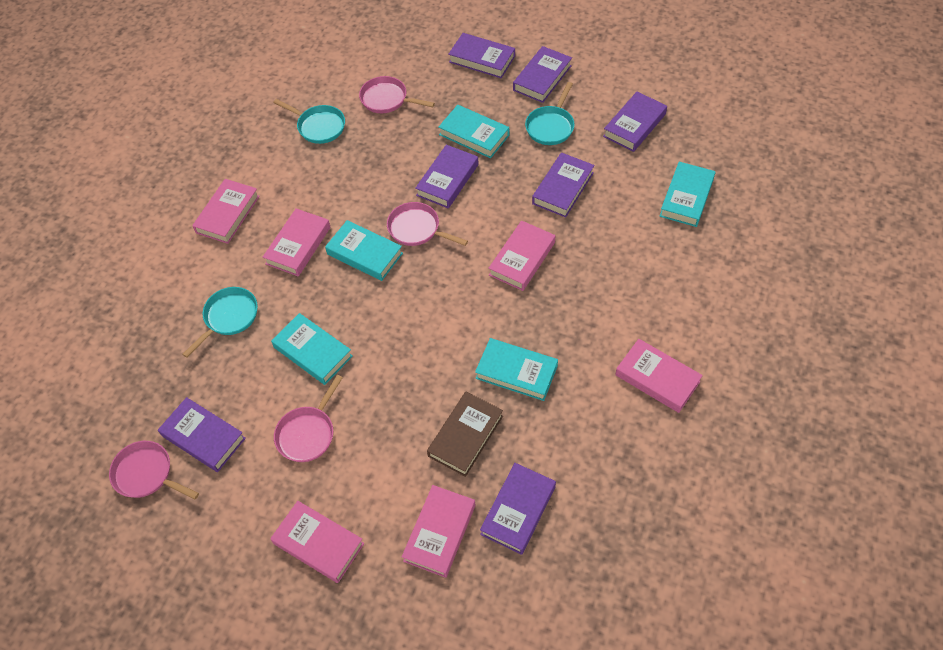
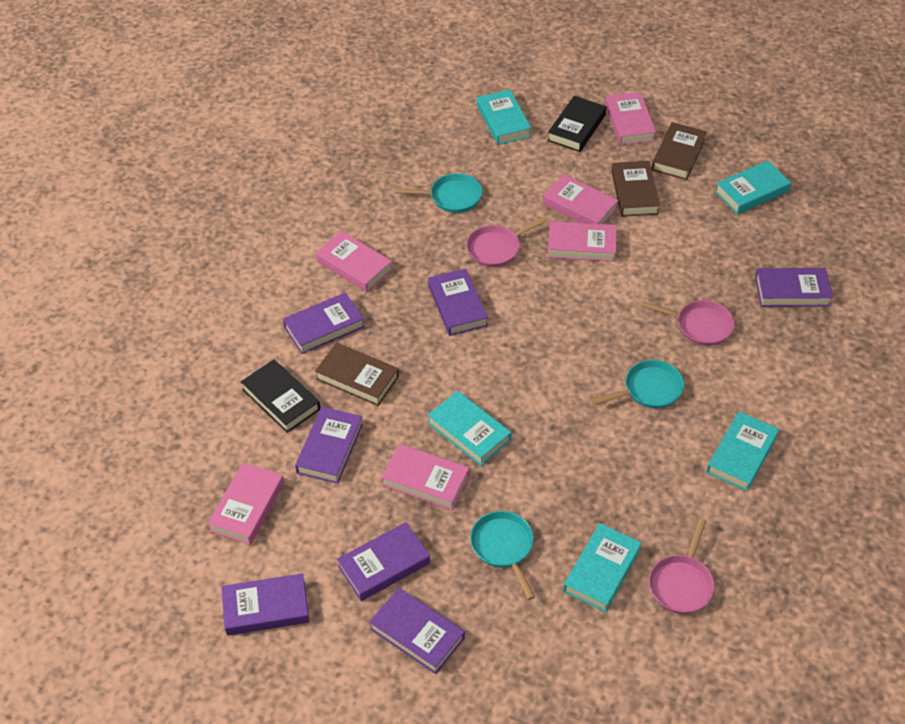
black book: none = 0 -> [241,360,320,433] [547,96,606,152] = 2
brown book: [427,392,503,477] = 1 -> [315,343,399,406] [611,161,660,217] [652,122,707,180] = 3
pink pan: [109,441,199,500] [274,375,343,462] [359,76,435,113] [387,202,468,246] = 4 -> [466,216,547,267] [641,300,735,346] [649,519,714,614] = 3

